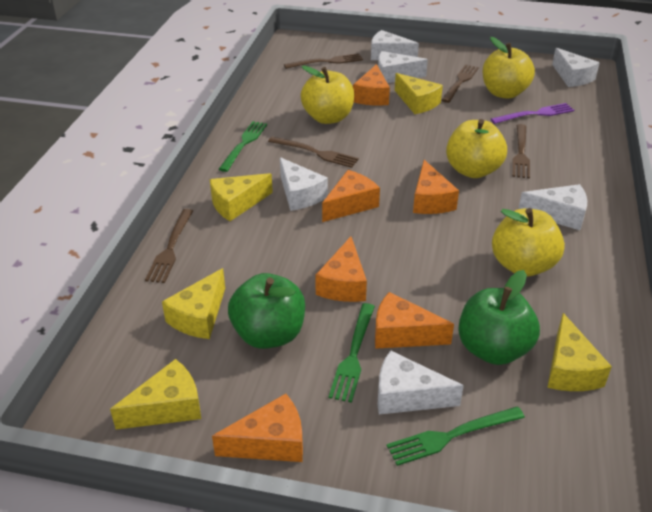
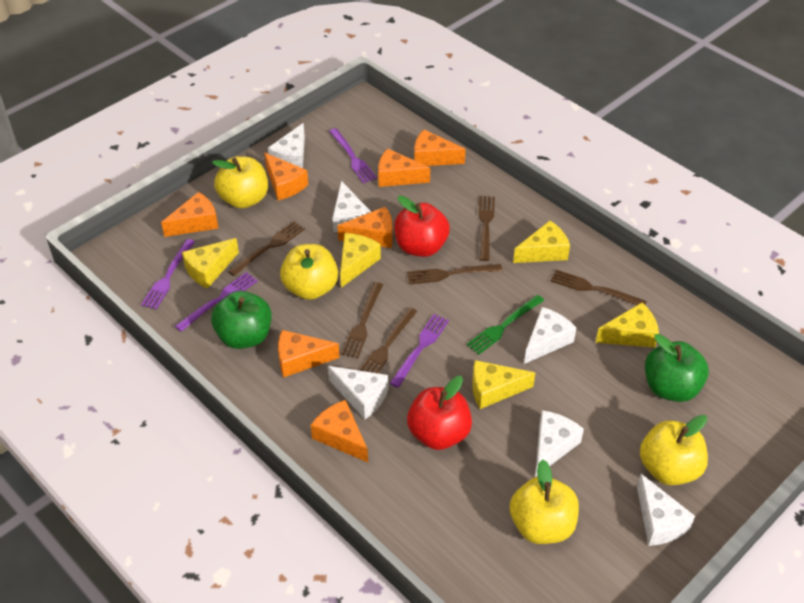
brown fork: [145,209,193,283] [268,136,359,168] [284,53,363,69] [442,64,479,103] [512,124,530,179] = 5 -> [228,221,305,276] [342,282,383,358] [359,307,417,373] [407,264,502,285] [478,196,495,261] [551,270,647,305] = 6
green fork: [219,121,267,172] [329,303,375,403] [387,406,525,466] = 3 -> [466,295,544,355] = 1
orange cheese: [212,394,303,462] [315,236,367,302] [322,170,380,222] [353,64,390,106] [375,292,454,349] [413,160,459,214] = 6 -> [161,192,219,237] [264,153,308,200] [278,330,340,378] [311,400,368,462] [337,207,393,248] [378,149,430,187] [414,130,466,166] = 7
purple fork: [491,103,575,124] = 1 -> [141,239,195,309] [175,272,258,332] [329,128,377,184] [389,314,449,388] = 4
red apple: none = 0 -> [394,196,450,257] [407,376,472,450] = 2

